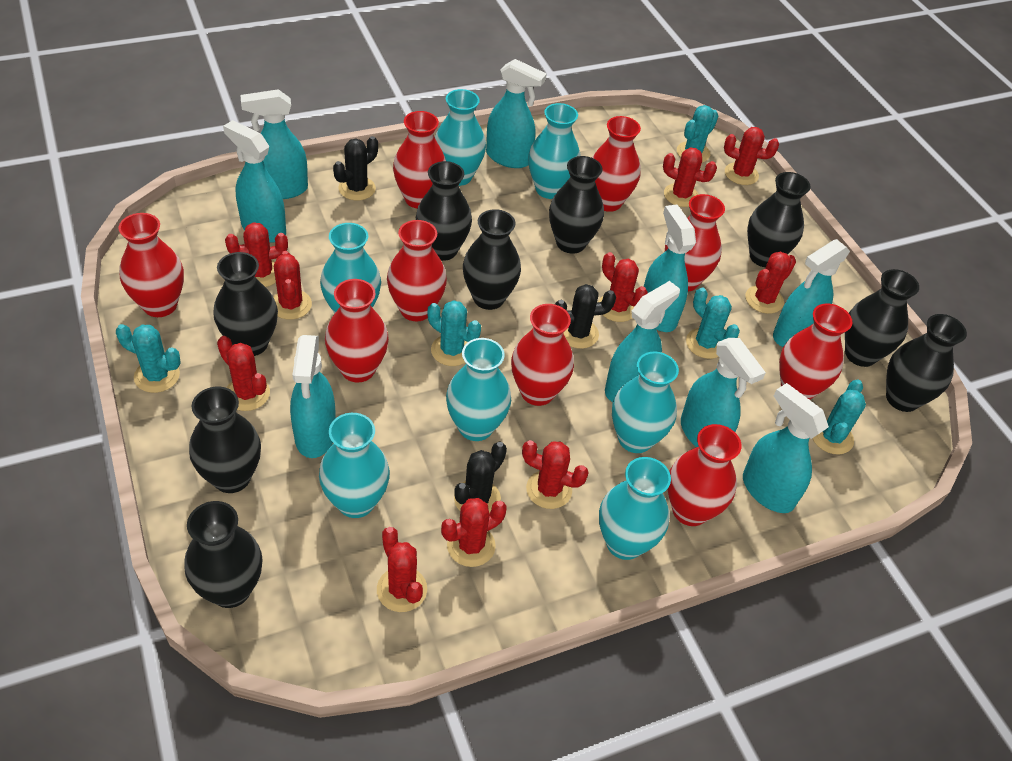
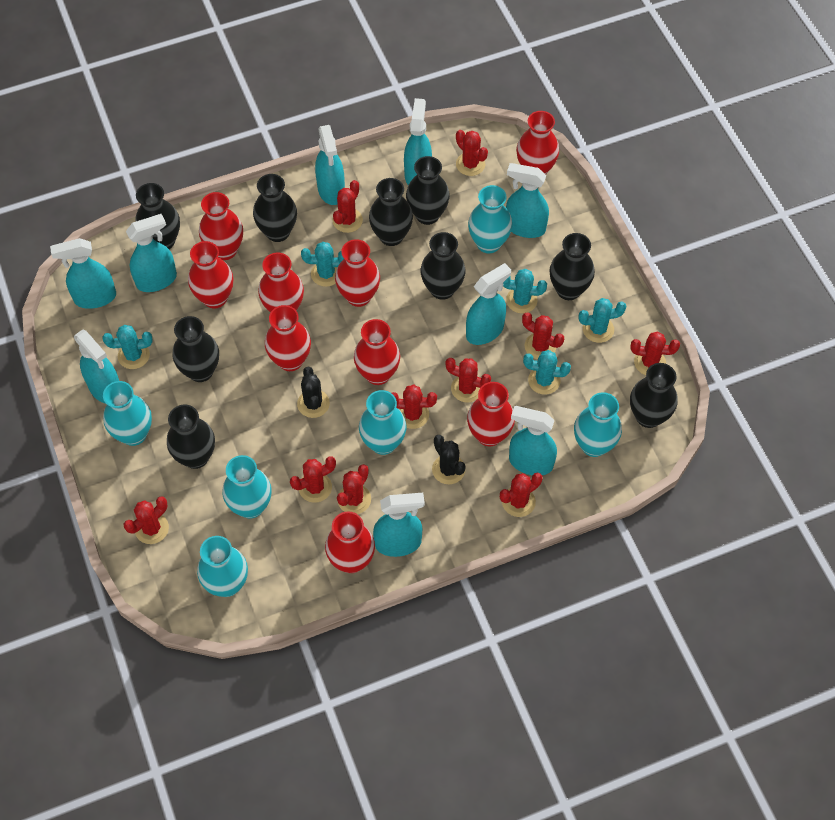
black cactus: [333,136,378,201] [454,442,507,513] [555,284,616,349] = 3 -> [297,367,330,418] [432,435,466,484] = 2
turquoise vase: [319,413,390,518] [320,223,381,314] [435,89,486,186] [446,338,511,441] [528,103,580,199] [599,457,671,560] [612,352,679,453] = 7 -> [103,381,152,446] [197,536,248,597] [222,455,272,518] [359,390,407,455] [468,185,512,253] [574,392,622,457] = 6

